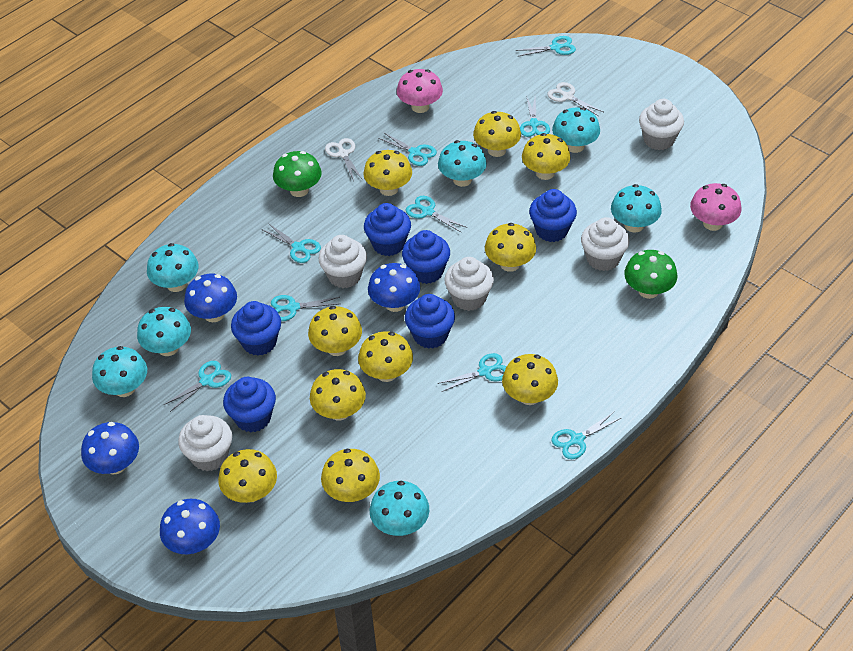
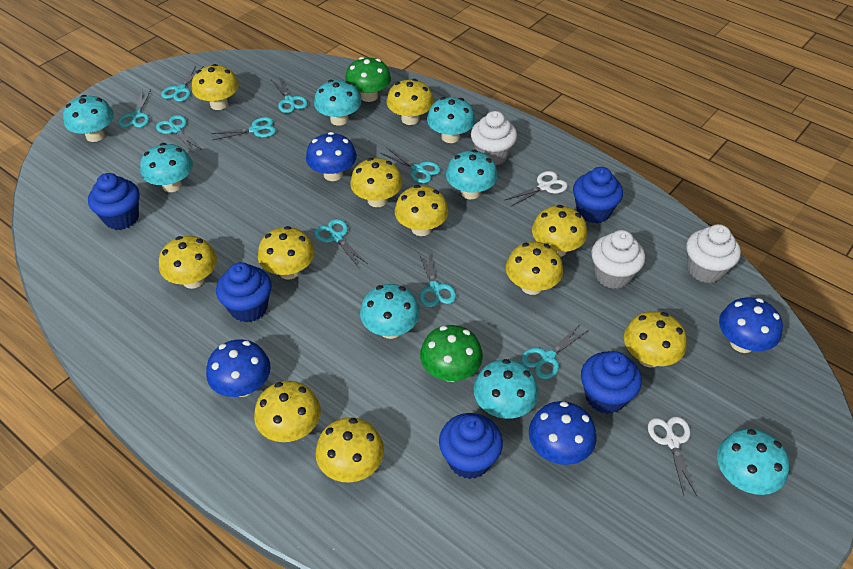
blue cupcake: [223,377,276,432] [231,301,281,356] [364,203,411,256] [402,230,450,284] [405,294,455,349] [529,189,577,242] = 6 -> [88,173,140,230] [216,262,272,322] [439,413,503,479] [573,167,623,223] [581,351,642,414] = 5
pink mushroom: [397,69,443,113] [690,183,741,231] = 2 -> none = 0
turquoise mushroom: [92,346,147,397] [137,307,191,356] [147,243,199,292] [370,481,429,536] [438,140,487,187] [552,107,600,153] [611,184,662,233] = 7 -> [63,95,114,142] [140,143,193,192] [314,80,361,126] [360,284,420,339] [427,97,475,143] [446,150,498,199] [474,359,539,419] [717,429,789,495] = 8
white cupcake: [178,415,232,471] [319,235,367,288] [444,257,494,311] [581,217,629,271] [639,99,684,150] = 5 -> [471,111,517,166] [591,230,645,289] [686,224,741,283] = 3
yellow mushroom: [218,449,277,503] [308,306,362,356] [310,369,366,421] [321,449,380,502] [358,331,413,382] [363,150,412,196] [473,111,521,157] [485,223,536,272] [502,354,558,405] [522,133,570,180] = 10 -> [159,236,217,289] [192,64,239,110] [254,381,321,442] [258,226,315,279] [315,417,384,483] [350,158,403,207] [387,79,434,125] [395,185,448,236] [506,242,563,295] [532,205,587,257] [624,311,687,367] = 11

